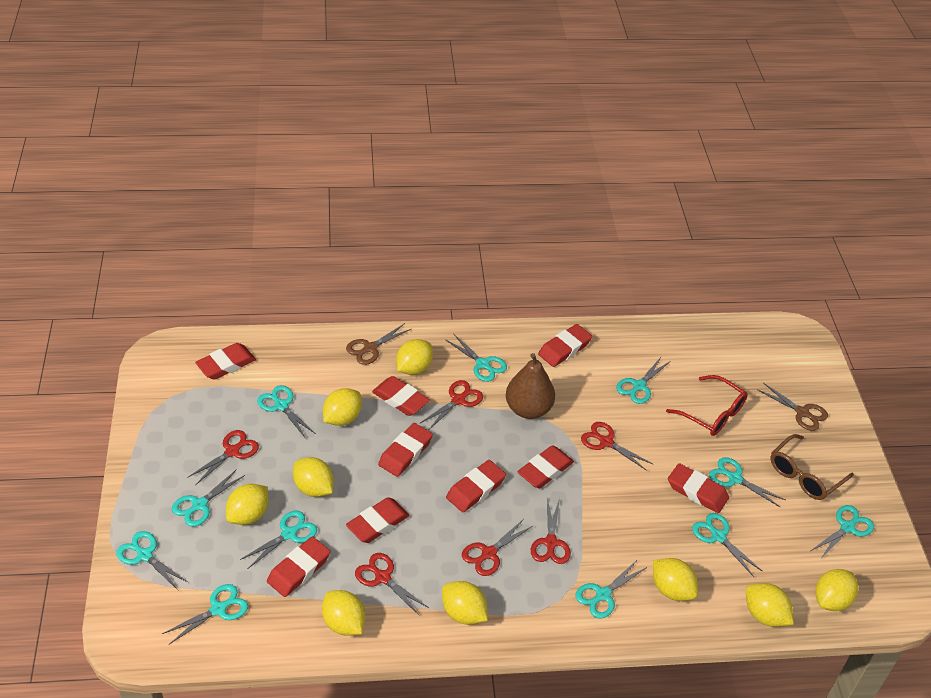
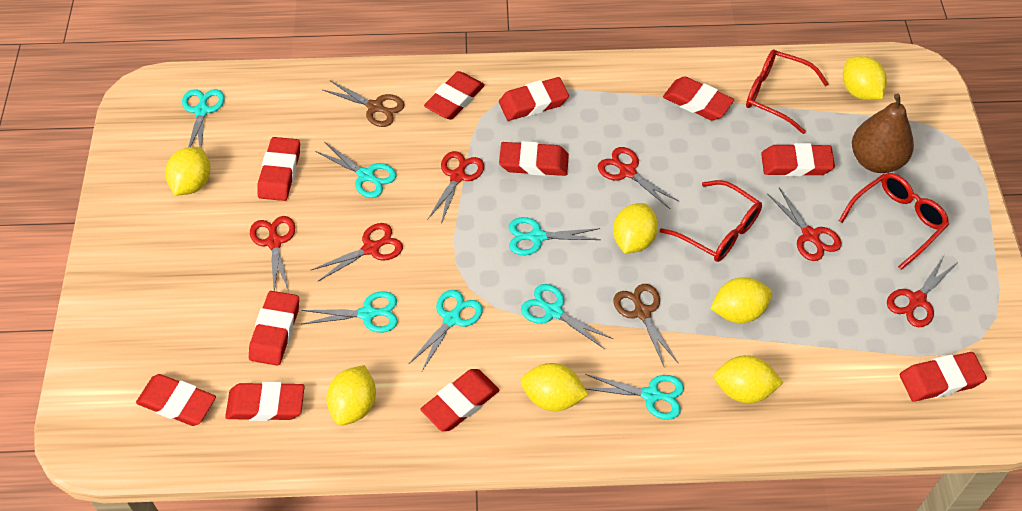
brown glasses: [770,434,854,500] = 1 -> none = 0
red eraser: [195,343,256,380] [267,536,331,597] [346,497,410,543] [372,376,430,416] [378,423,433,477] [446,460,506,512] [517,445,574,488] [538,324,592,367] [668,463,729,513] = 9 -> [136,374,216,426] [225,382,305,421] [249,291,299,366] [257,137,300,201] [421,369,499,431] [424,71,485,120] [499,77,569,121] [499,141,569,176] [663,76,734,121] [761,143,835,176] [900,352,987,402] = 11
red glasses: [666,375,748,436] = 1 -> [660,180,762,262] [746,50,828,134] [839,173,949,270] = 3
turquoise scissors: [116,531,189,591] [162,584,248,644] [172,469,245,527] [240,511,317,569] [257,385,316,439] [445,334,507,382] [575,559,647,618] [616,356,671,404] [692,513,763,577] [709,457,785,508] [811,505,874,560] = 11 -> [182,89,225,148] [301,291,398,333] [315,142,397,198] [409,290,483,371] [509,217,601,255] [521,284,613,349] [585,374,684,420] = 7
yellow lemon: [226,484,268,525] [293,457,334,497] [322,590,365,636] [323,388,362,426] [396,339,433,375] [442,581,488,625] [653,558,698,601] [746,583,794,627] [815,569,858,611] = 9 -> [165,147,210,196] [326,365,376,425] [521,363,588,411] [613,203,658,253] [710,277,772,323] [714,355,783,403] [843,56,887,100] = 7

